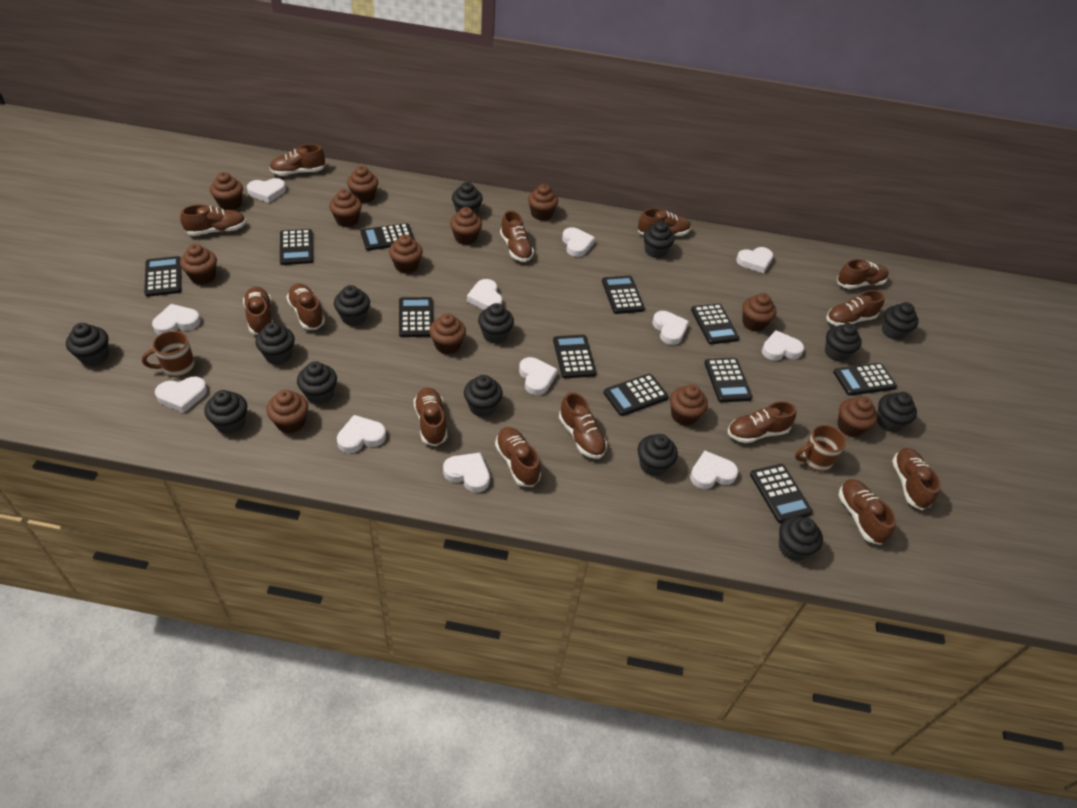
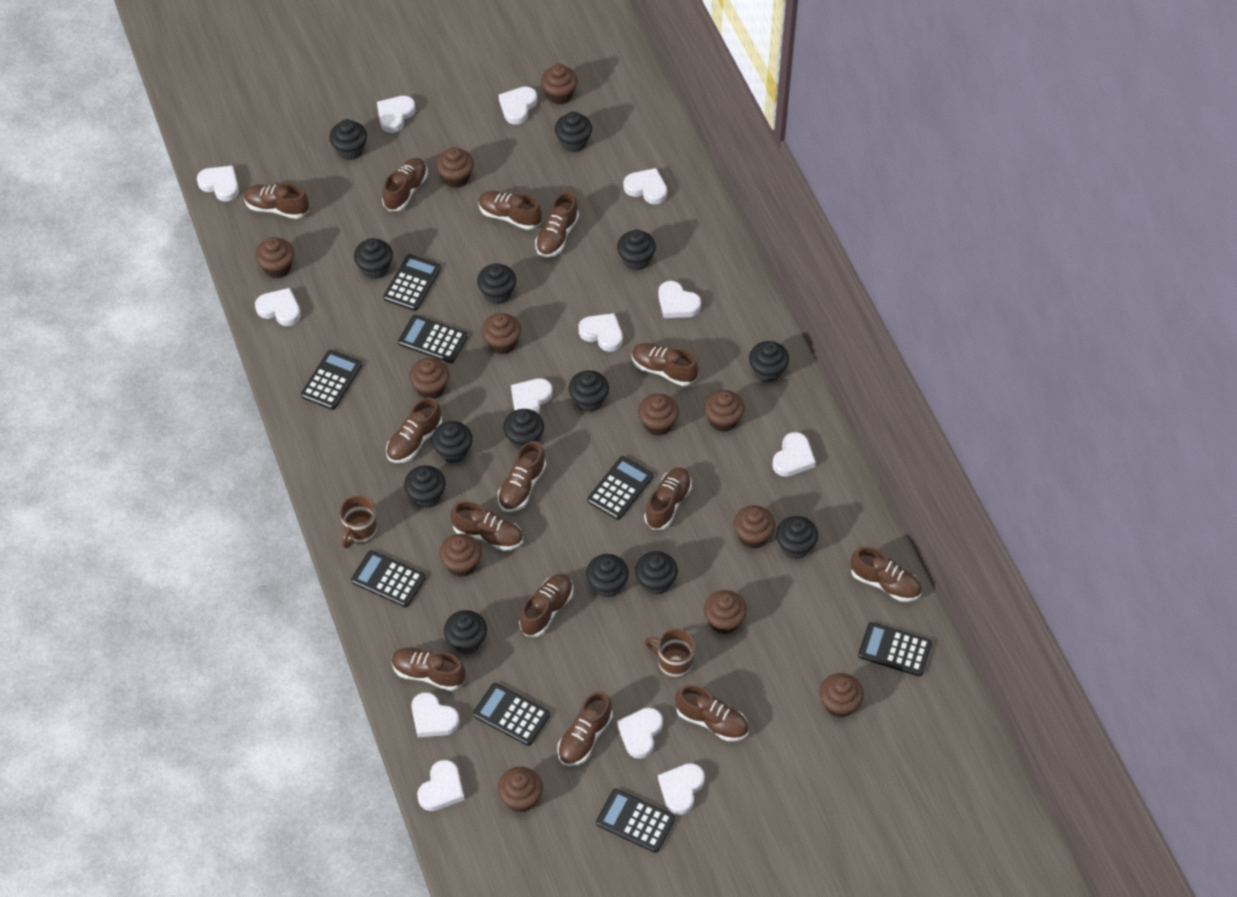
black calculator: [144,256,181,297] [280,229,313,265] [361,223,415,251] [399,297,433,337] [553,335,597,378] [602,275,645,314] [603,374,669,416] [691,303,739,344] [704,358,753,402] [750,464,813,523] [833,363,897,396] = 11 -> [301,350,362,410] [351,550,426,607] [383,254,441,311] [398,315,468,363] [473,683,550,746] [587,456,653,520] [596,789,675,853] [858,622,932,677] = 8
white heart: [152,304,201,335] [155,377,207,413] [247,178,286,203] [337,415,386,453] [443,452,490,493] [467,279,502,310] [519,357,558,395] [562,227,595,257] [652,311,689,345] [690,451,738,489] [736,247,773,273] [762,330,804,361] = 12 -> [197,166,239,201] [255,288,301,326] [377,96,415,133] [411,692,460,737] [417,760,464,811] [499,87,537,125] [511,378,553,414] [579,313,623,352] [617,707,663,759] [624,168,667,204] [658,281,701,318] [658,763,705,815] [772,432,816,477] = 13

